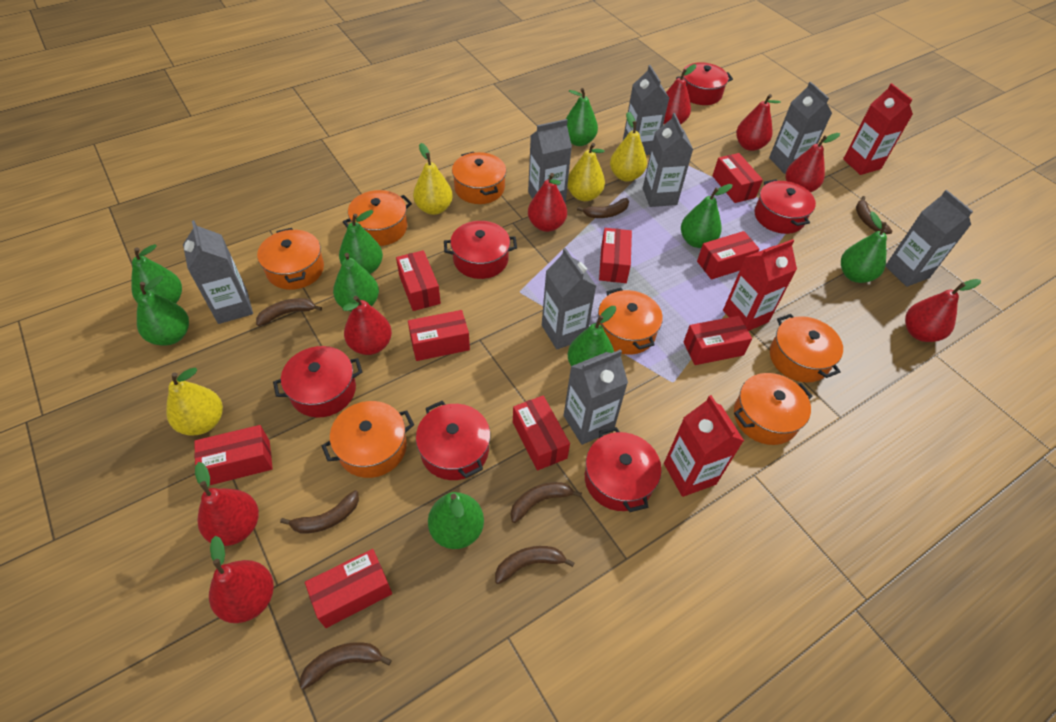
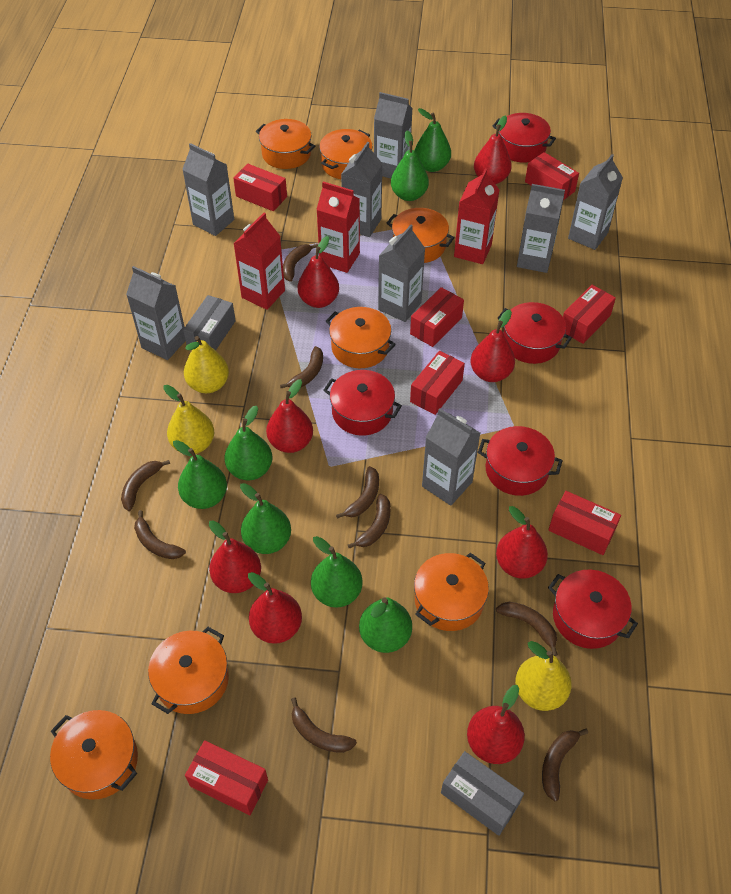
brown banana: [256,298,322,326] [280,490,359,533] [300,642,392,690] [495,546,575,584] [511,482,582,523] [577,198,629,218] [856,196,892,234] = 7 -> [121,460,170,511] [134,510,186,559] [280,346,323,388] [283,244,318,282] [291,698,357,753] [336,466,379,519] [348,494,391,548] [496,602,558,656] [542,728,588,801] = 9
green pear: [132,244,182,303] [137,275,189,346] [333,253,379,311] [339,210,383,274] [428,492,484,549] [566,88,598,146] [568,306,616,366] [681,184,732,248] [841,211,887,283] = 9 -> [173,440,227,509] [225,406,272,481] [240,483,291,554] [311,536,363,608] [359,597,412,653] [391,130,429,201] [415,108,451,172] = 7
grey box: none = 0 -> [183,295,236,350] [441,751,524,836] = 2
red box: [194,425,273,486] [305,549,392,628] [396,250,441,311] [408,310,470,361] [513,396,570,471] [599,228,632,283] [683,316,752,365] [697,231,759,280] [713,153,763,203] = 9 -> [185,740,268,815] [233,164,287,211] [410,287,464,347] [410,351,465,415] [525,152,579,200] [548,491,621,555] [563,285,616,344] = 7
red pot: [273,346,362,418] [416,401,490,480] [444,221,517,279] [585,427,661,512] [676,62,733,105] [755,179,816,234] = 6 -> [323,370,402,436] [478,426,563,496] [493,113,556,163] [498,302,572,364] [548,570,638,649] = 5
yellow pear: [166,368,223,435] [413,143,453,215] [568,143,605,201] [610,112,647,182] = 4 -> [163,385,214,454] [184,336,229,393] [515,641,572,711] = 3

